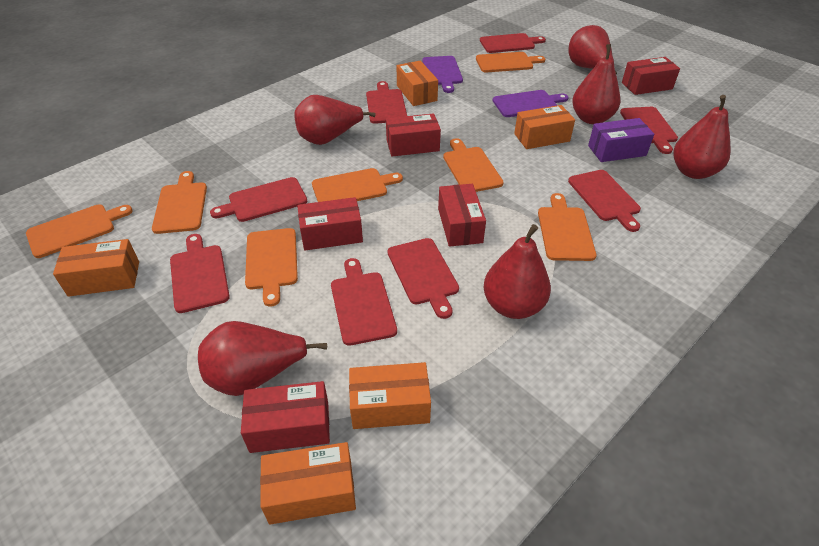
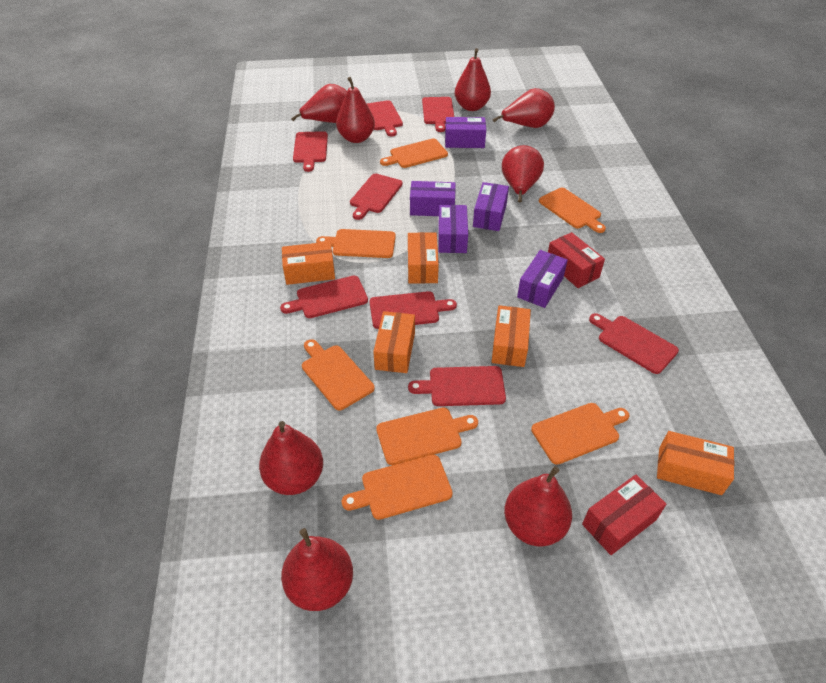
purple box: [588,118,654,162] = 1 -> [410,181,456,216] [439,205,468,253] [445,117,486,148] [473,182,509,231] [517,250,568,308] = 5
purple cutting board: [422,56,463,93] [493,90,569,117] = 2 -> none = 0
red box: [241,381,330,453] [297,197,363,250] [386,113,441,157] [438,184,486,247] [622,57,680,95] = 5 -> [548,232,605,288] [582,475,666,555] = 2
red pear: [198,321,327,396] [294,95,376,145] [484,224,551,319] [568,25,617,74] [572,44,620,124] [673,95,731,179] = 6 -> [259,421,323,495] [281,528,353,611] [291,84,347,123] [336,77,375,143] [455,48,491,111] [492,88,555,128] [502,145,544,202] [504,466,572,546] = 8

